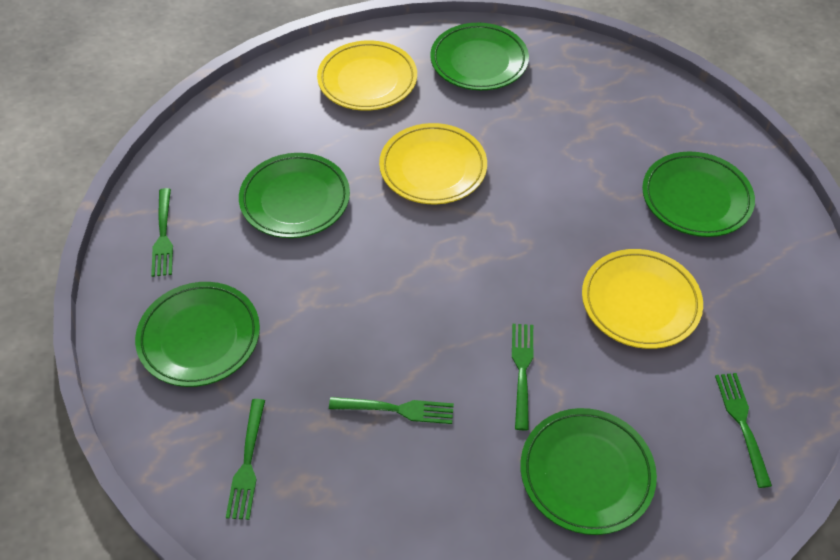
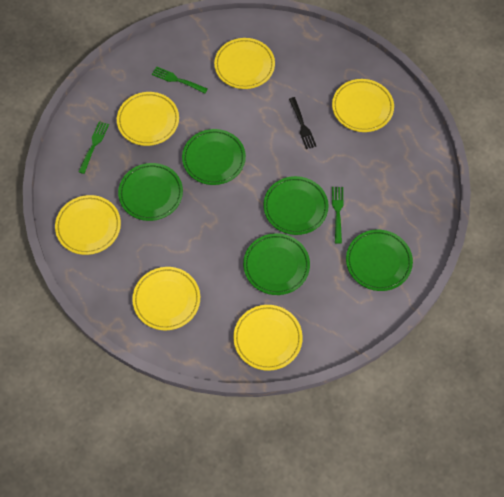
black fork: none = 0 -> [289,97,316,149] = 1
green fork: [151,188,173,277] [226,399,265,520] [329,397,454,424] [512,324,533,430] [715,373,772,488] = 5 -> [78,121,109,174] [152,66,208,93] [332,187,343,244] = 3
yellow plate: [317,40,417,111] [379,123,487,205] [582,249,703,349] = 3 -> [55,195,121,255] [117,92,179,146] [132,267,200,330] [214,38,275,89] [233,305,303,371] [332,79,394,132] = 6

